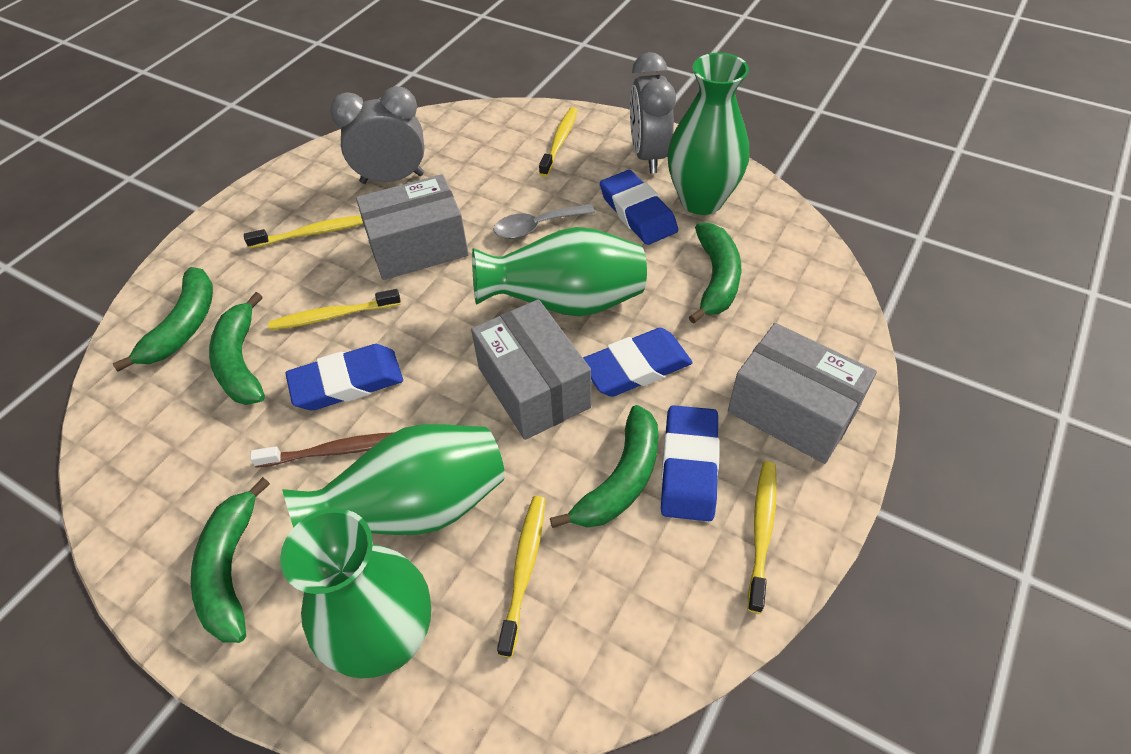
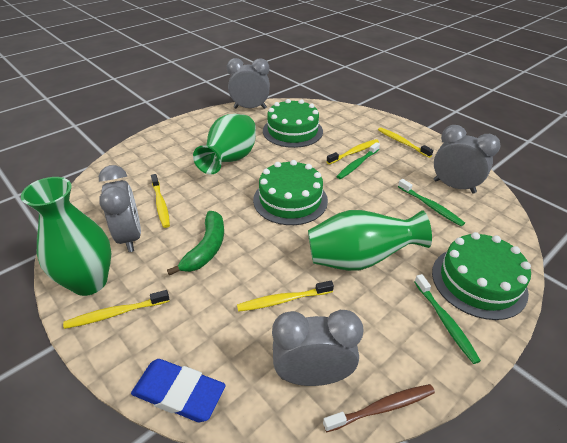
blue eraser: [285,344,403,411] [583,328,693,397] [600,170,678,245] [661,405,720,521] = 4 -> [131,359,226,422] = 1
green banana: [113,267,213,372] [191,477,270,643] [209,292,265,405] [550,405,659,528] [689,223,741,324] = 5 -> [167,211,224,276] = 1
green cake: none = 0 -> [253,160,328,225] [263,99,323,148] [432,232,531,320] = 3
green toothbrush: none = 0 -> [336,142,380,179] [398,179,465,226] [414,274,481,364] = 3
green vase: [280,508,431,678] [282,424,505,535] [472,227,647,317] [667,53,749,215] = 4 -> [21,177,111,296] [193,114,256,174] [308,210,432,271] = 3
grey box: [356,174,469,280] [471,299,591,440] [728,323,877,464] = 3 -> none = 0
grey clock: [330,86,424,184] [630,52,676,173] = 2 -> [99,165,141,252] [227,58,270,109] [272,310,363,386] [434,125,500,193] = 4
grey spoon: [493,204,595,239] = 1 -> none = 0

